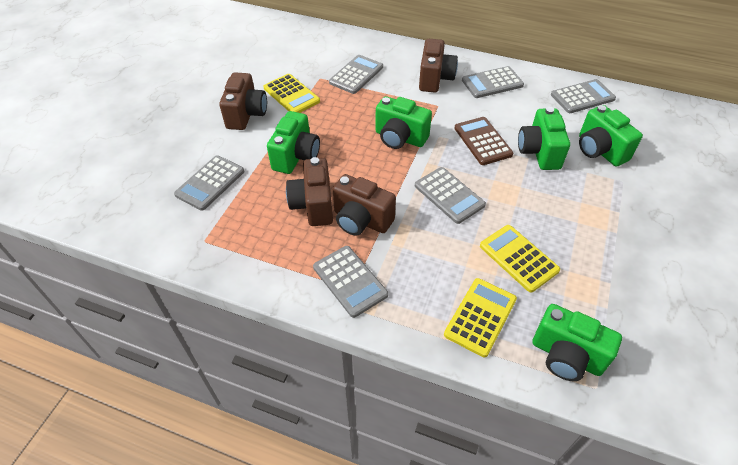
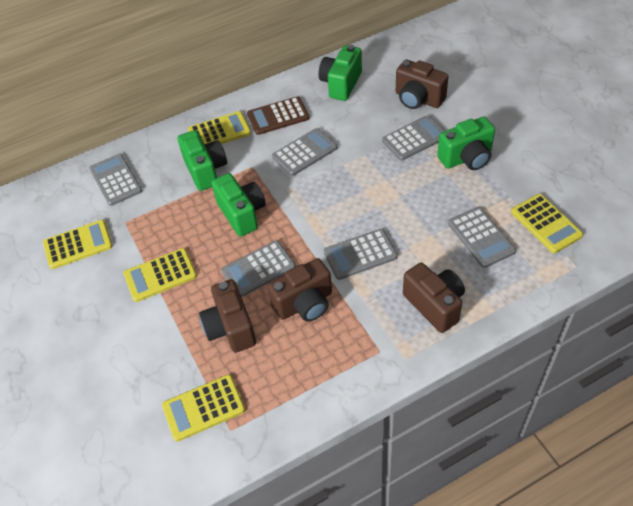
green camera: [267,111,320,174] [376,96,432,149] [518,107,570,170] [532,304,622,381] [579,105,643,166] = 5 -> [178,130,227,191] [212,173,266,237] [318,45,362,101] [437,117,495,170] = 4
yellow calculator: [263,74,320,113] [444,278,517,357] [480,225,560,293] = 3 -> [43,220,113,269] [124,248,197,302] [162,375,245,442] [188,111,251,144] [511,194,583,253] = 5

